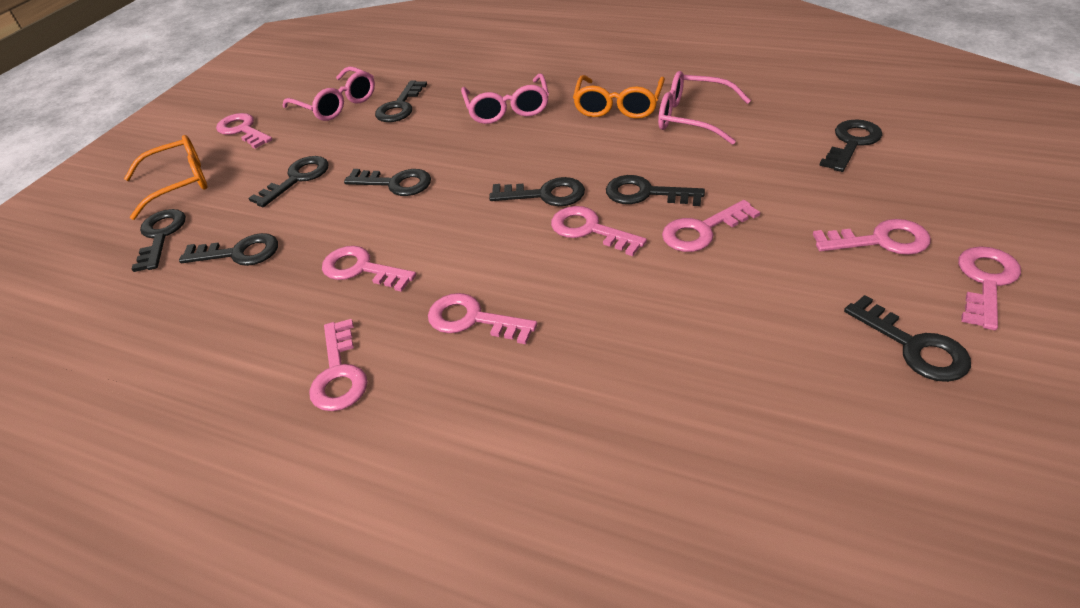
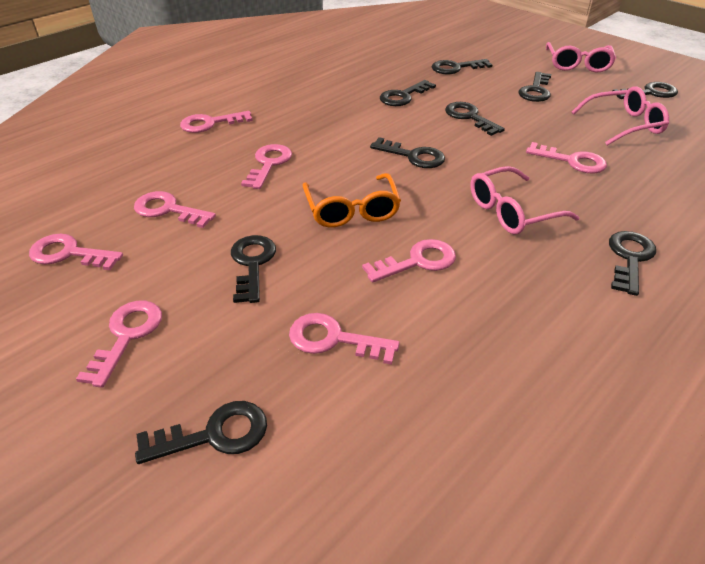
orange glasses: [124,135,207,220] [573,75,665,119] = 2 -> [303,173,401,227] = 1

